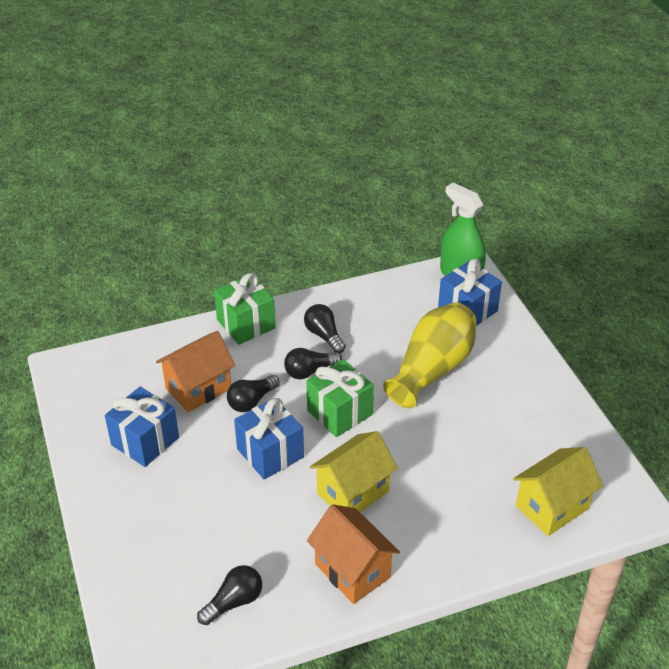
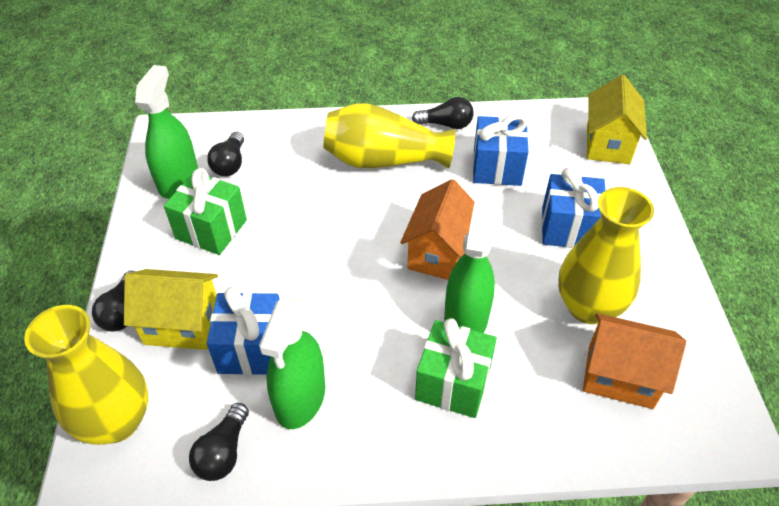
green spray bottle: [440,183,486,276] = 1 -> [135,65,198,199] [259,297,325,429] [444,198,495,333] = 3
yellow vase: [383,302,477,408] = 1 -> [24,305,148,445] [323,103,455,169] [558,187,654,324] = 3

